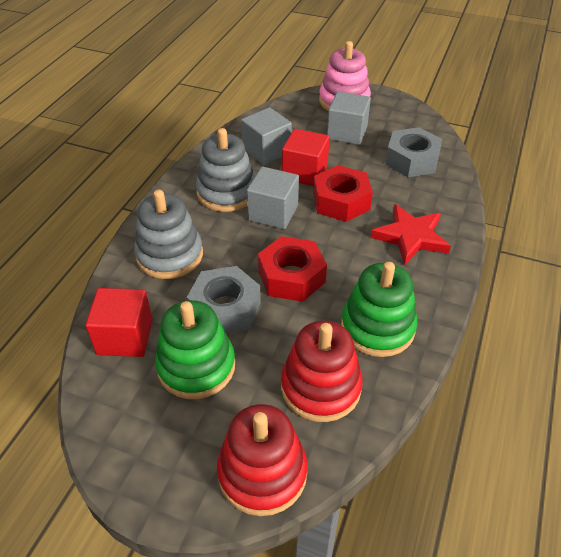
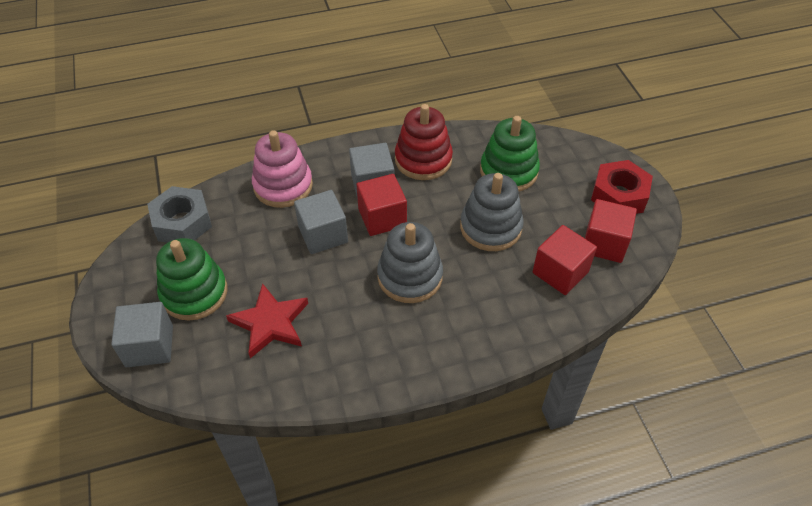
grey nut: [187,266,261,334] [385,127,442,177] = 2 -> [147,186,212,243] = 1
red cube: [85,288,153,357] [282,129,330,186] = 2 -> [357,174,407,236] [533,225,597,295] [585,199,637,263] = 3
red nut: [258,236,327,302] [313,165,373,222] = 2 -> [591,160,653,214] = 1
red stacking toy: [217,404,308,516] [281,321,363,422] = 2 -> [395,104,453,180] = 1

